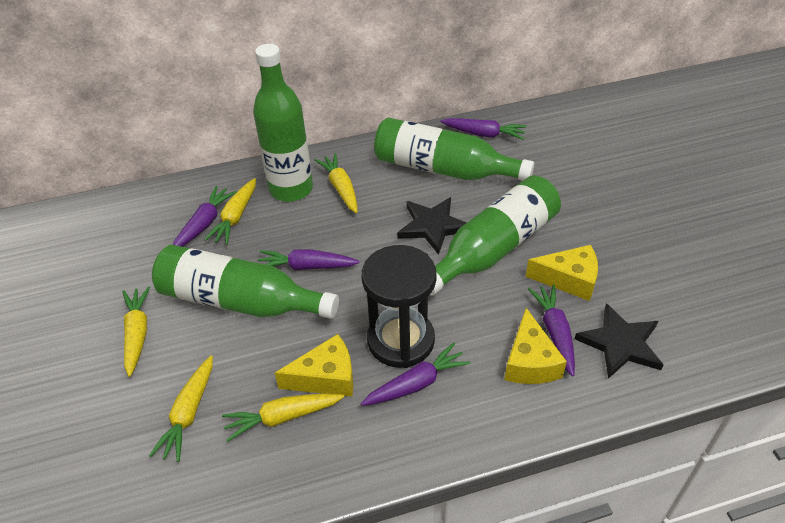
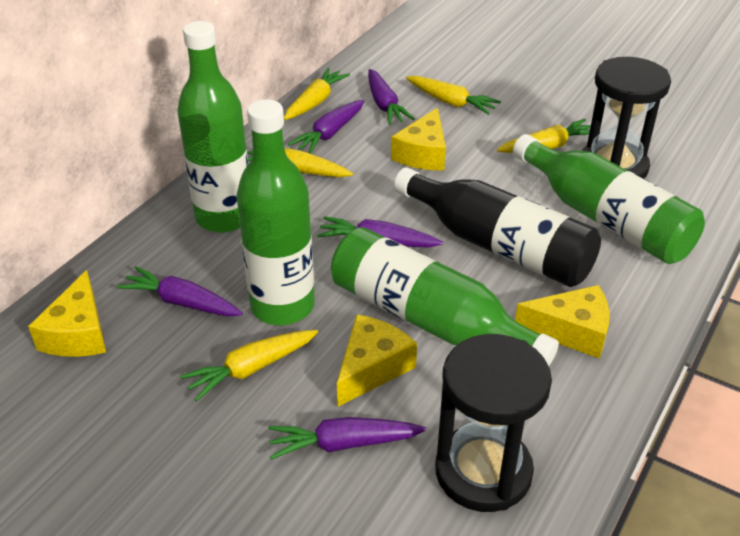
black bottle: none = 0 -> [394,167,601,287] = 1
black hourglass: [362,245,437,368] = 1 -> [435,334,552,512] [582,57,671,179] = 2
black star: [397,197,466,255] [575,303,664,379] = 2 -> none = 0
yellow cheese: [275,334,354,397] [505,308,567,384] [526,245,598,301] = 3 -> [28,270,106,357] [337,314,417,407] [391,108,446,170] [515,285,610,358] = 4

